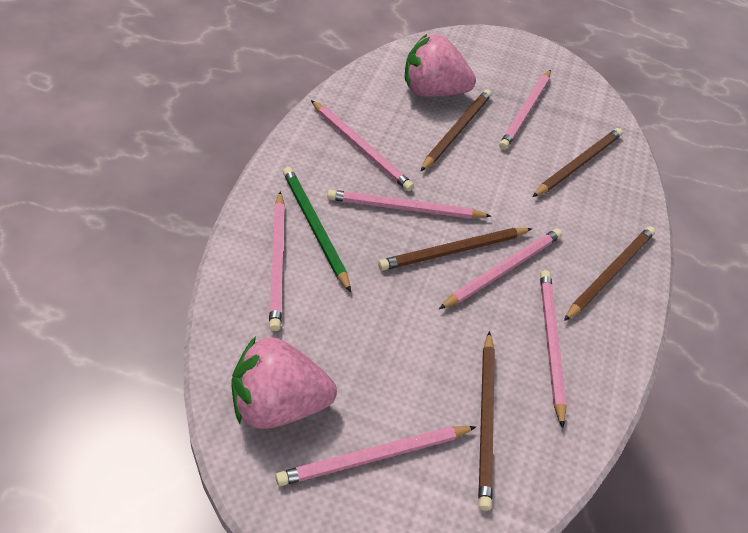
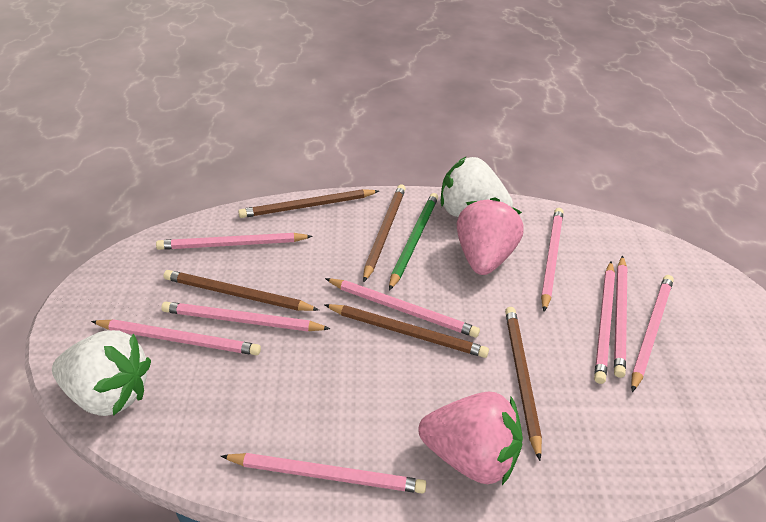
pink pencil: [269,191,285,331] [275,426,476,486] [311,100,414,191] [327,190,491,219] [439,229,562,309] [499,70,551,150] [540,270,567,428] = 7 -> [91,319,261,355] [156,233,313,250] [161,302,330,332] [221,453,426,494] [325,278,480,338] [541,208,564,312] [594,262,615,384] [614,256,627,378] [631,275,674,392] = 9
white strawberry: none = 0 -> [52,330,151,416] [441,157,513,217] = 2

